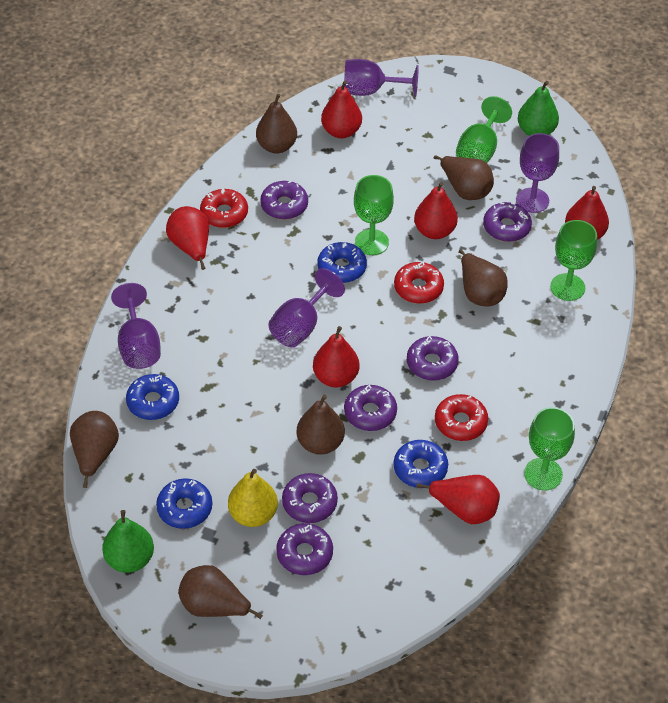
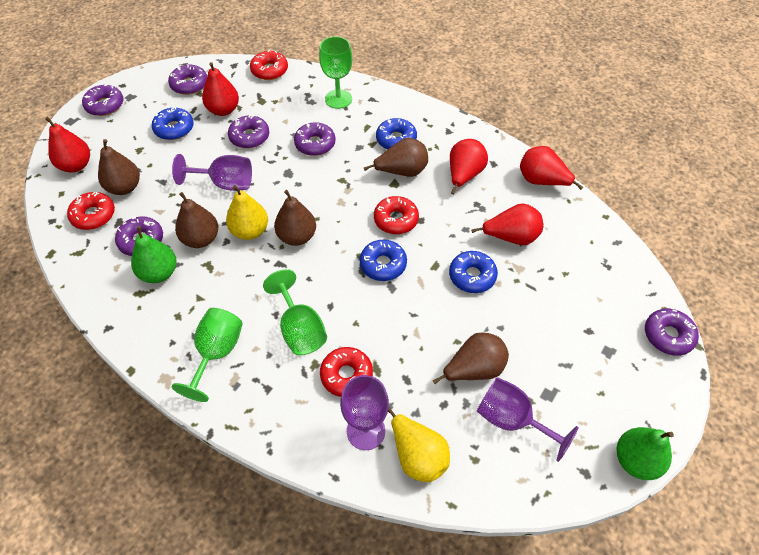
brown pear: [70,411,119,488] [178,565,263,619] [256,94,297,153] [296,395,345,455] [434,155,494,200] [459,249,508,306] = 6 -> [98,139,140,195] [175,192,218,248] [274,190,316,246] [364,138,428,177] [433,332,509,384] = 5
green goblet: [354,175,394,255] [456,96,512,163] [524,407,575,491] [550,220,597,301] = 4 -> [171,308,243,402] [263,269,327,355] [319,36,352,109] = 3
purple goblet: [111,283,161,369] [268,268,345,347] [344,59,419,97] [516,133,559,213] = 4 -> [172,154,252,191] [340,375,389,450] [477,377,579,462] = 3
red donut: [200,189,248,228] [394,262,444,304] [435,394,488,441] = 3 -> [67,192,115,230] [250,50,288,80] [320,347,373,397] [374,196,419,234] = 4
red pear: [166,206,209,270] [313,326,360,387] [321,81,362,138] [414,182,458,239] [416,475,500,524] [565,186,609,240] = 6 -> [45,117,90,173] [202,62,239,116] [450,139,488,194] [471,204,543,245] [520,146,583,190] = 5
yellow pear: [228,469,278,527] = 1 -> [226,185,268,240] [388,407,450,482] = 2

